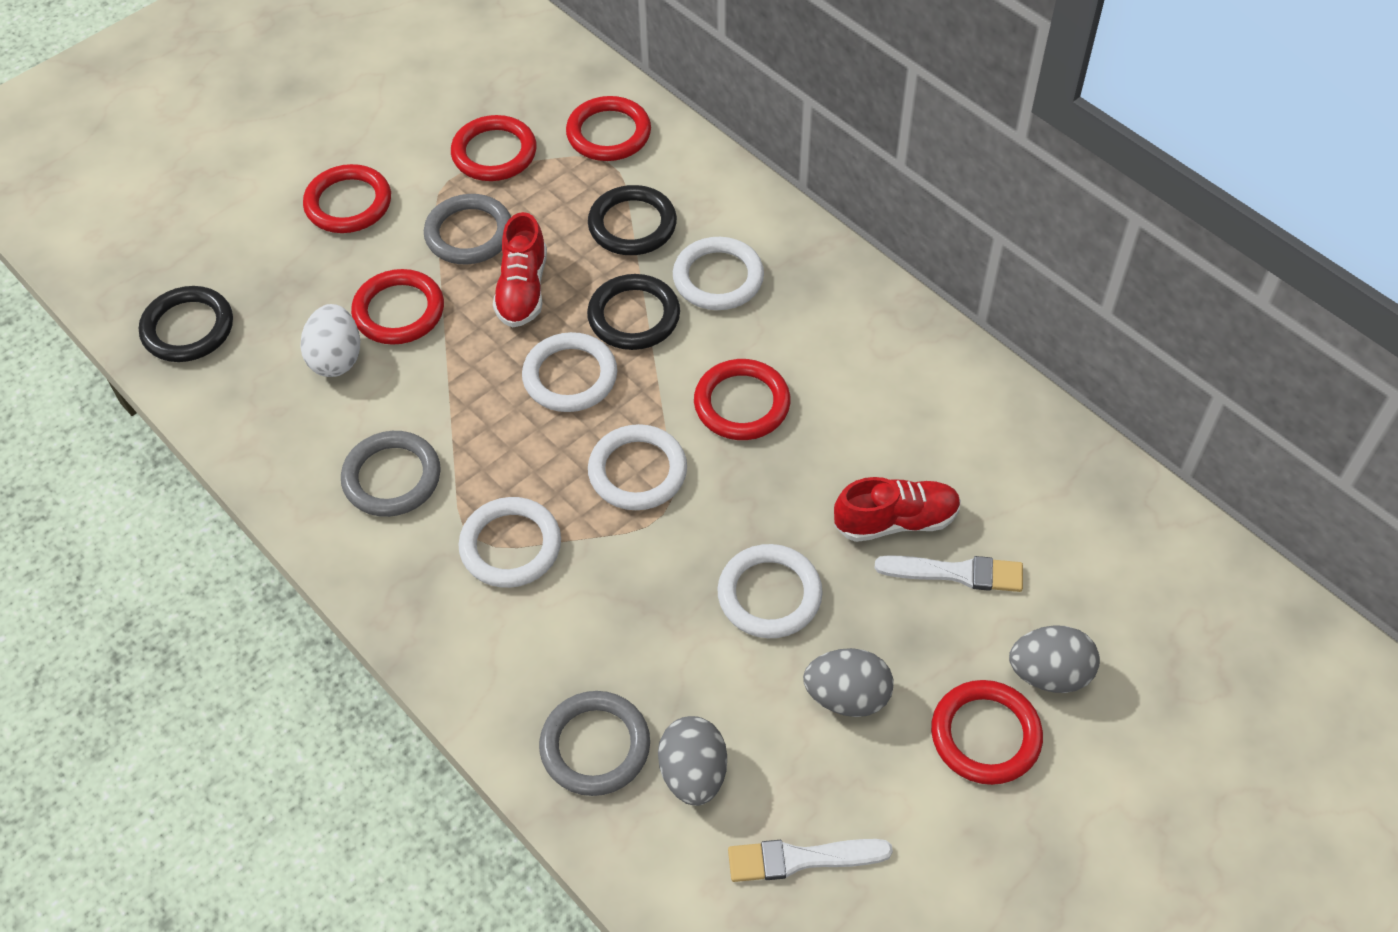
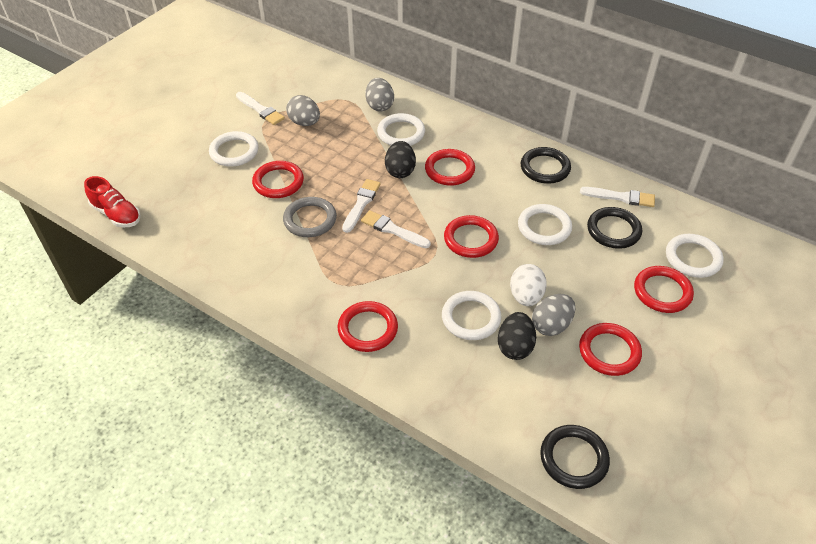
black egg: none = 0 -> [385,141,416,178] [498,312,536,360] = 2
grey ring: [341,431,441,517] [424,194,511,264] [539,691,650,796] = 3 -> [283,197,337,237] = 1
red shoe: [493,212,547,328] [834,477,961,542] = 2 -> [84,176,141,228] = 1
white brush: [728,839,893,882] [875,555,1023,592] = 2 -> [236,92,285,125] [342,179,381,233] [361,210,431,248] [580,187,655,207] = 4

